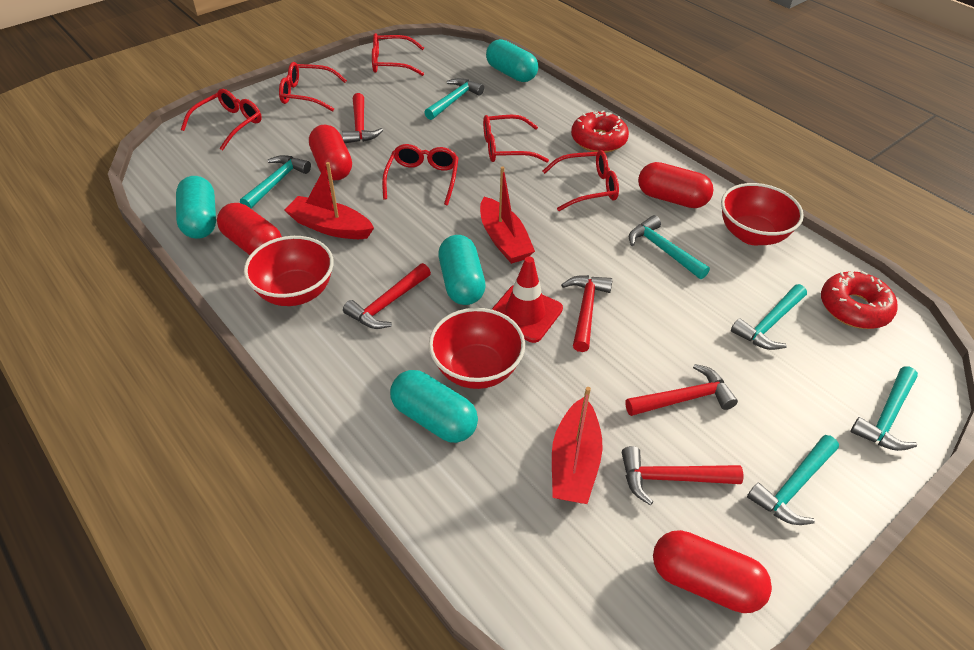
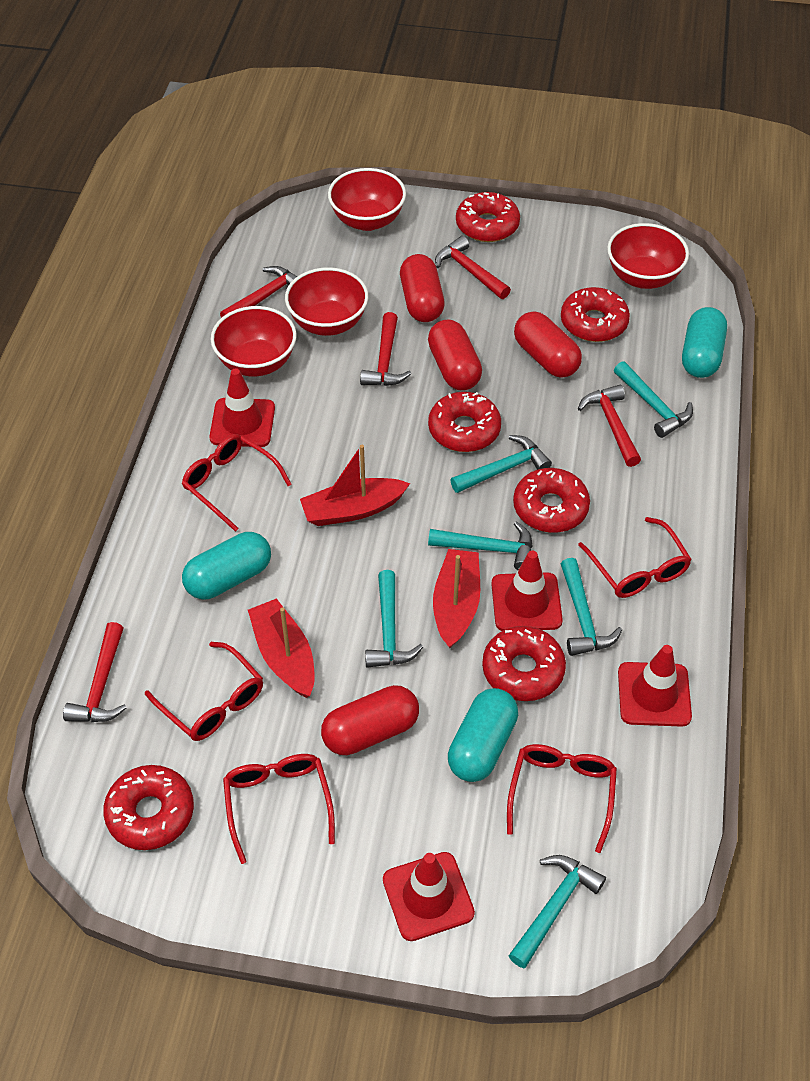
red bowl: [244,236,334,306] [429,308,525,389] [721,183,804,245] = 3 -> [211,306,297,376] [285,267,369,336] [328,168,406,231] [607,223,689,289] = 4
red donut: [571,110,629,153] [821,271,898,329] = 2 -> [103,765,194,850] [428,392,501,452] [456,192,520,242] [482,626,566,701] [513,468,590,533] [561,287,630,342] = 6
red glasses: [181,89,262,151] [279,62,347,112] [372,33,424,76] [382,144,459,205] [483,115,549,163] [543,150,619,211] = 6 -> [145,642,263,741] [182,434,292,532] [223,754,335,864] [507,744,617,853] [578,517,692,598] = 5
red traffic cone: [491,256,563,343] = 1 -> [209,368,275,447] [383,852,475,941] [491,551,563,631] [618,645,692,727] = 4
turquoise capsule: [176,176,216,239] [390,370,478,443] [439,235,486,305] [486,39,538,82] = 4 -> [182,532,271,599] [448,688,518,782] [682,307,727,378] = 3

